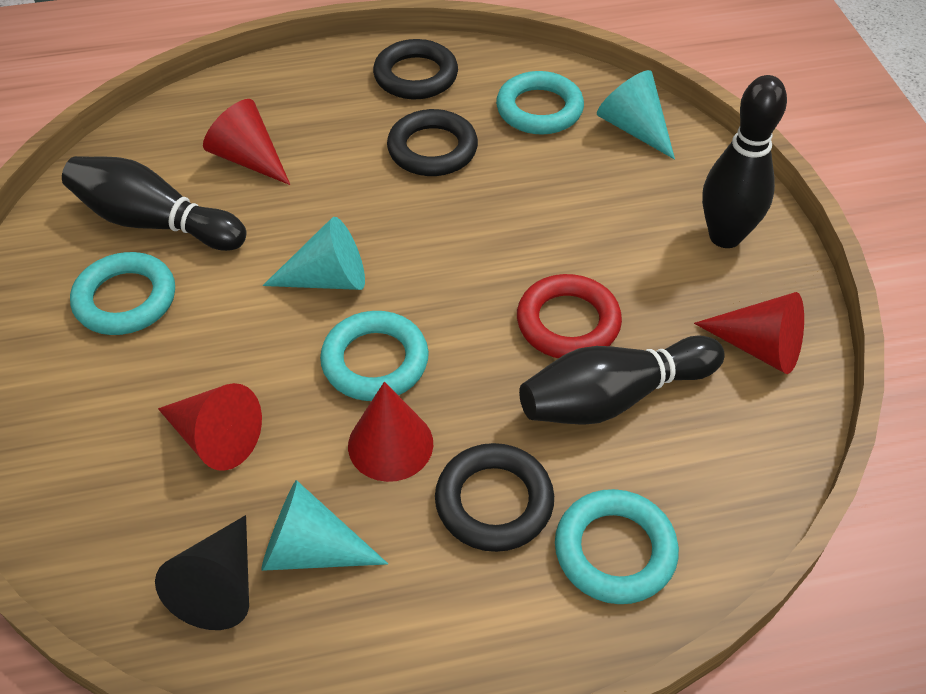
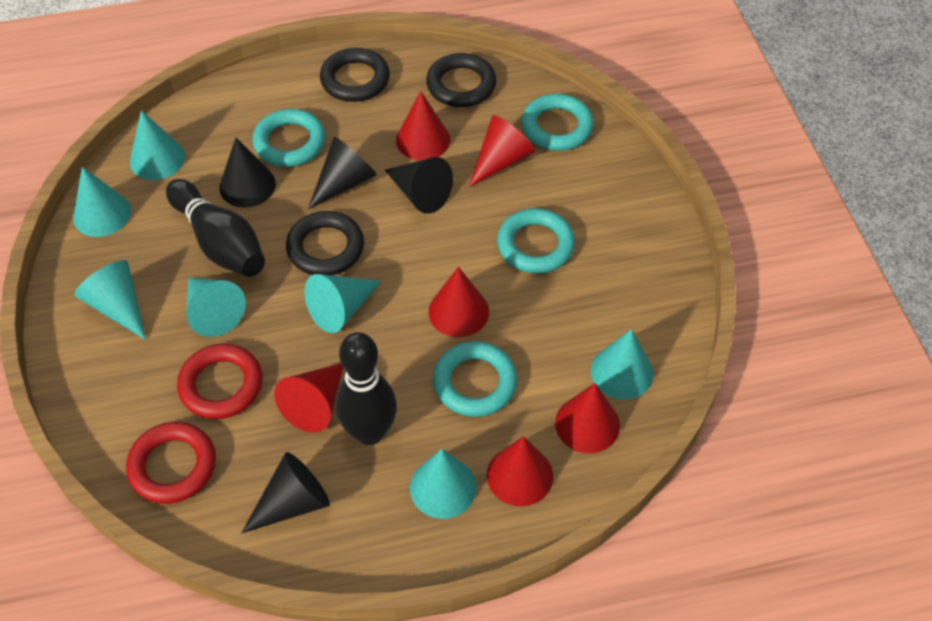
black bowling pin: [62,156,247,251] [519,335,725,425] [702,75,787,248] = 3 -> [166,179,265,277] [336,332,397,445] = 2
black cone: [155,515,249,630] = 1 -> [219,138,276,208] [241,452,330,534] [308,137,377,209] [385,157,453,214] = 4
red cone: [158,383,262,471] [203,99,290,185] [348,382,433,482] [694,292,804,374] = 4 -> [274,363,343,433] [396,91,450,161] [429,267,489,337] [469,115,535,187] [487,436,553,506] [555,383,620,453] = 6
red ring: [517,274,622,358] = 1 -> [126,422,216,504] [177,343,262,419] = 2
turquoise cone: [261,480,388,571] [263,217,365,290] [597,70,675,160] = 3 -> [73,167,131,237] [74,260,146,340] [130,110,185,180] [186,278,246,337] [304,274,382,333] [410,449,477,519] [591,329,654,400] = 7

